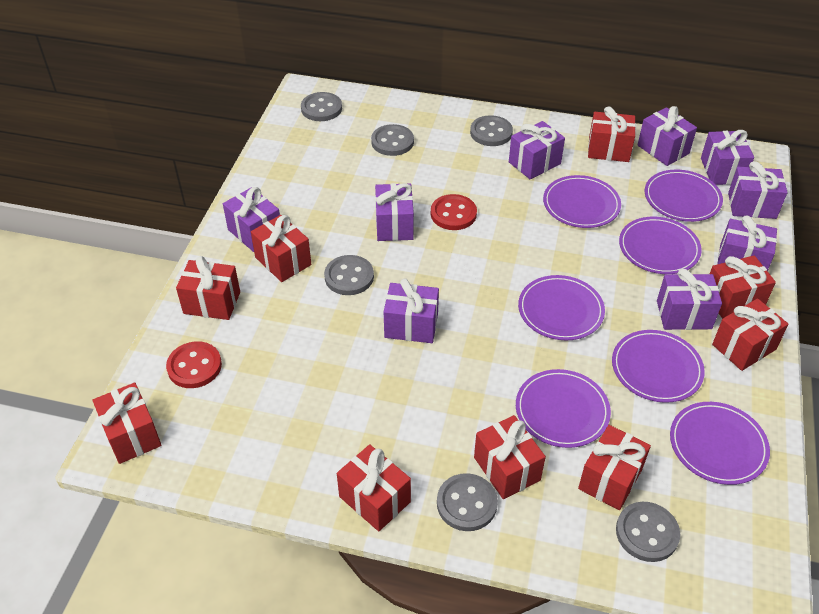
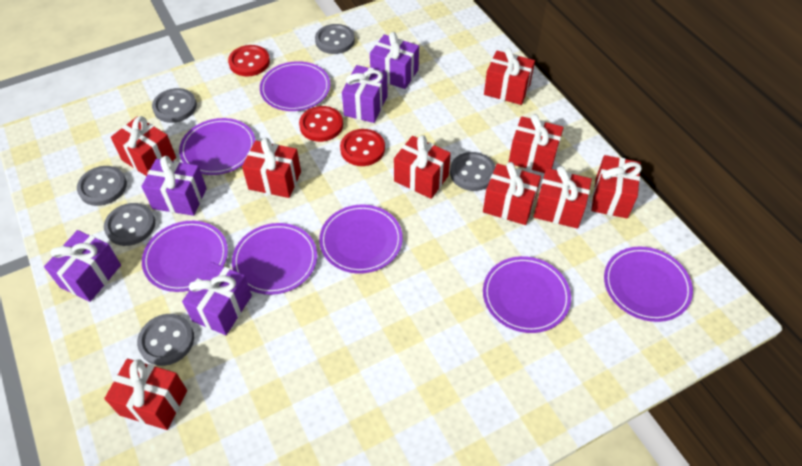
purple gift: [223,187,280,252] [375,183,414,241] [384,278,439,343] [509,121,565,179] [638,106,697,166] [657,269,722,330] [701,130,754,185] [717,215,777,271] [728,161,788,219] = 9 -> [44,230,121,302] [141,156,207,216] [182,262,252,335] [342,65,388,123] [370,32,419,89] = 5
red button: [166,341,222,388] [431,194,477,230] = 2 -> [228,45,270,76] [299,106,343,142] [340,129,385,166] = 3

